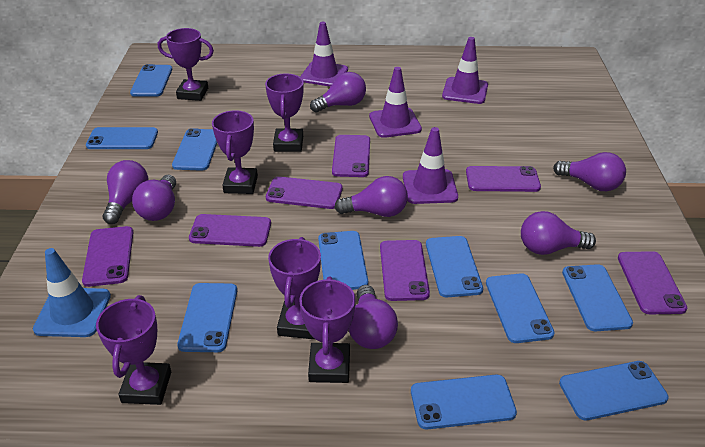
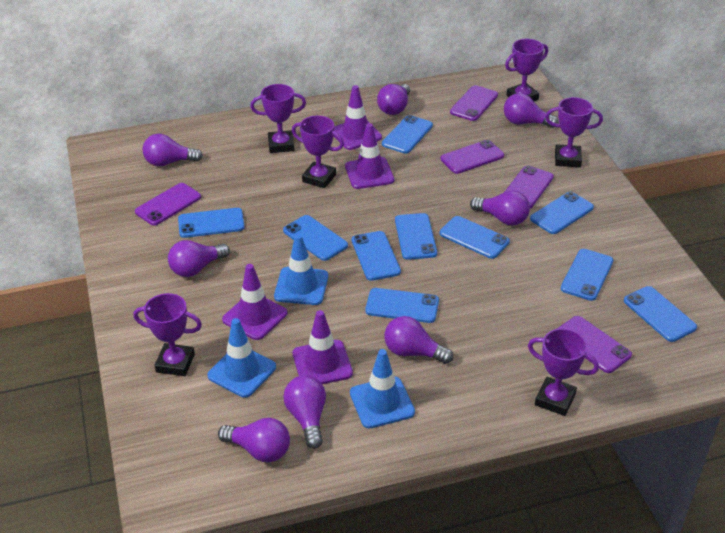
blue traffic cone: [33,248,111,337] = 1 -> [207,318,276,398] [274,234,328,305] [350,349,415,428] = 3
purple light bulb: [103,160,148,224] [132,175,176,221] [310,72,366,112] [334,176,408,217] [349,285,398,349] [521,211,596,255] [553,152,626,191] = 7 -> [143,134,203,166] [168,240,230,277] [218,418,290,462] [283,375,326,449] [377,84,410,115] [384,316,453,364] [470,190,530,225] [504,93,558,128] = 8
purple phone: [82,226,134,287] [189,214,271,247] [266,176,343,209] [332,135,370,177] [380,240,430,301] [466,166,541,192] [618,251,687,314] = 7 -> [135,183,201,226] [440,140,504,174] [450,85,498,121] [505,165,554,208] [557,316,632,373] = 5

